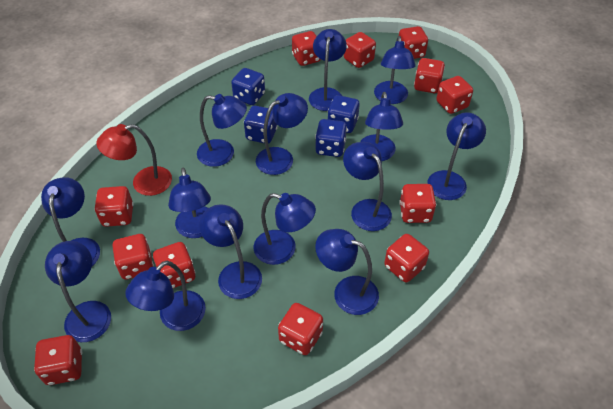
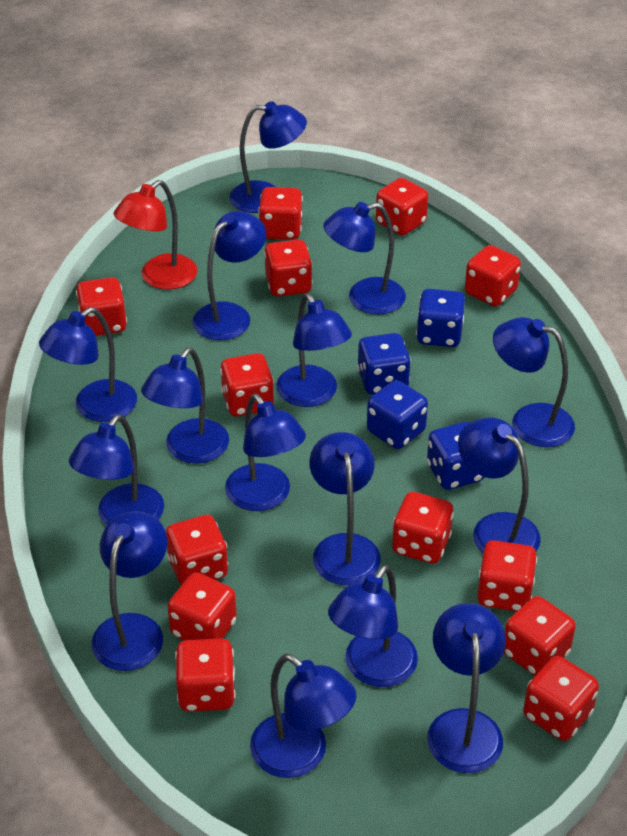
blue lamp: [41,177,100,266] [45,241,111,342] [125,261,206,331] [168,168,211,238] [197,94,247,167] [199,204,262,299] [254,193,316,265] [256,93,308,175] [309,29,347,111] [315,229,379,315] [343,142,392,231] [360,92,403,161] [374,36,416,104] [427,113,486,200] = 14 -> [39,307,137,422] [69,414,164,526] [92,511,167,671] [141,348,229,464] [192,211,266,340] [225,394,306,511] [229,101,307,213] [250,654,356,778] [276,293,352,407] [309,432,381,585] [324,202,406,314] [328,565,418,687] [427,603,506,773] [458,418,541,553] [493,317,575,447] = 15
red dice: [34,335,82,385] [94,186,134,227] [112,234,154,279] [153,242,196,288] [278,303,323,355] [292,31,321,66] [344,32,376,68] [384,234,429,283] [399,26,428,59] [399,184,436,223] [414,58,445,93] [436,76,473,114] = 12 -> [76,277,127,336] [166,515,228,585] [167,573,237,641] [175,638,236,712] [220,353,274,417] [258,187,303,240] [264,240,312,296] [376,178,428,236] [392,492,454,564] [465,245,521,306] [477,540,537,611] [504,596,576,676] [523,656,599,741] = 13

